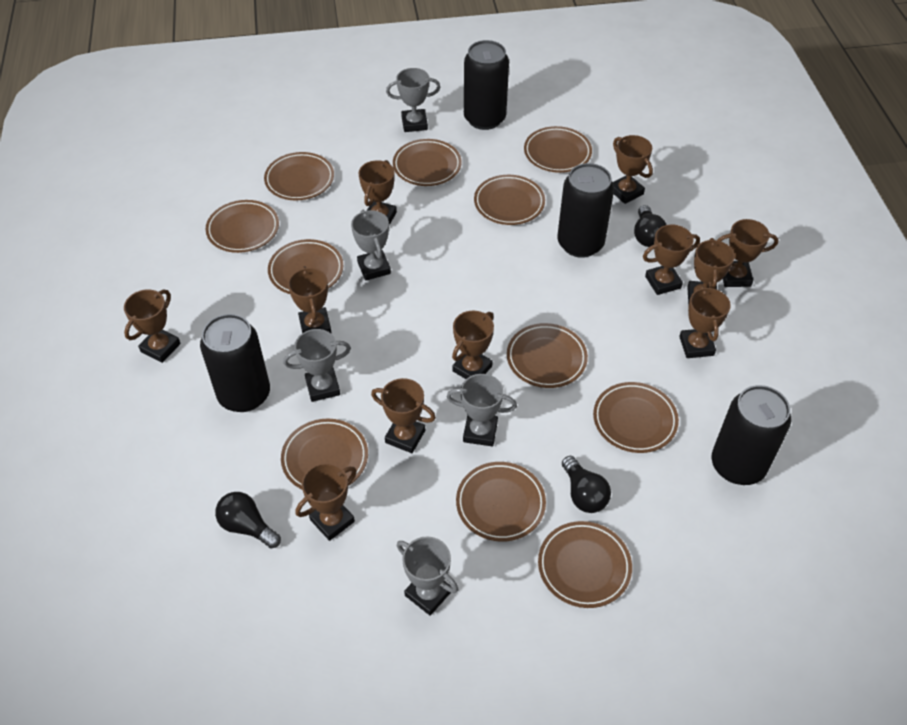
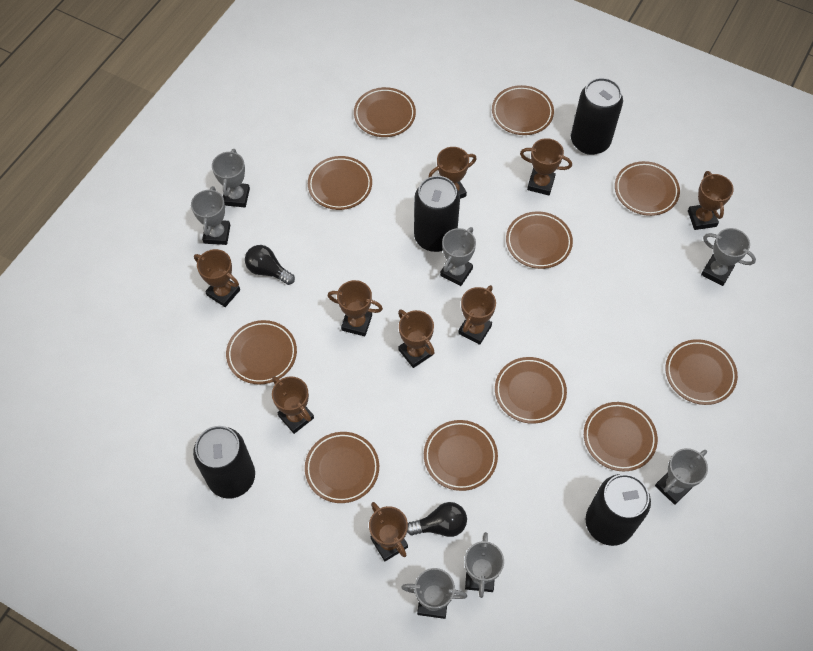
black light bulb: [215,492,281,549] [562,456,611,513] [634,205,667,247] = 3 -> [245,245,295,285] [407,502,467,537] = 2
brown trophy: [124,289,181,363] [288,266,332,333] [296,463,357,541] [358,160,397,225] [371,378,436,453] [452,310,494,379] [613,135,653,204] [643,225,700,295] [679,285,731,358] [687,238,735,305] [717,219,778,287] = 11 -> [194,249,240,307] [272,376,314,434] [328,280,383,336] [369,502,408,561] [398,310,435,368] [428,147,477,199] [458,285,496,345] [520,138,572,195] [688,171,734,230] = 9
grey trophy: [283,329,351,402] [351,210,391,280] [386,68,440,132] [397,536,458,616] [447,374,517,447] = 5 -> [191,186,230,245] [212,149,250,207] [402,568,467,619] [440,227,476,286] [465,532,504,598] [655,448,708,505] [701,228,756,286] = 7

